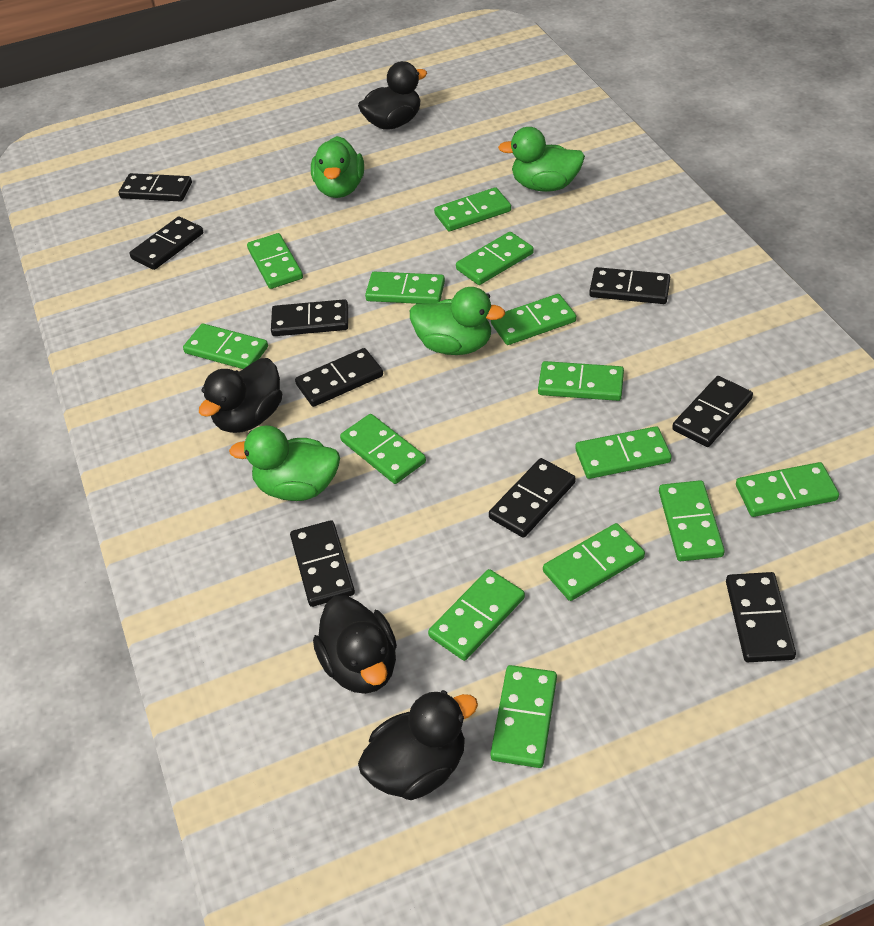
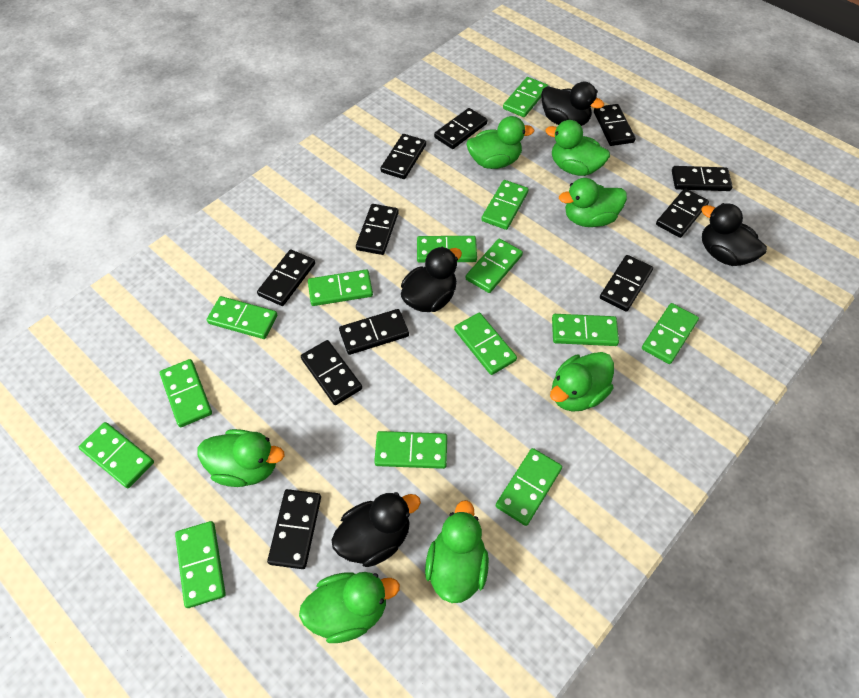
black domino: [118,173,192,202] [129,216,203,270] [271,299,348,336] [290,520,355,607] [295,348,383,407] [489,458,576,538] [589,267,670,304] [672,376,753,447] [726,572,796,662] = 9 -> [257,250,315,306] [267,489,321,569] [301,340,362,405] [339,309,409,355] [356,204,399,255] [381,134,426,179] [434,108,488,149] [594,104,636,146] [600,255,653,312] [656,188,709,238] [672,166,733,191] = 11
green duck: [229,425,340,501] [311,136,364,198] [410,287,505,355] [498,127,585,192] = 4 -> [197,429,285,487] [299,572,400,643] [425,500,489,603] [467,116,534,169] [545,120,610,176] [550,352,614,412] [559,178,627,227] = 7

